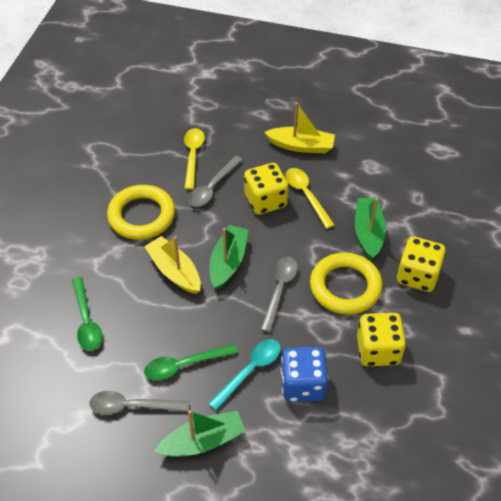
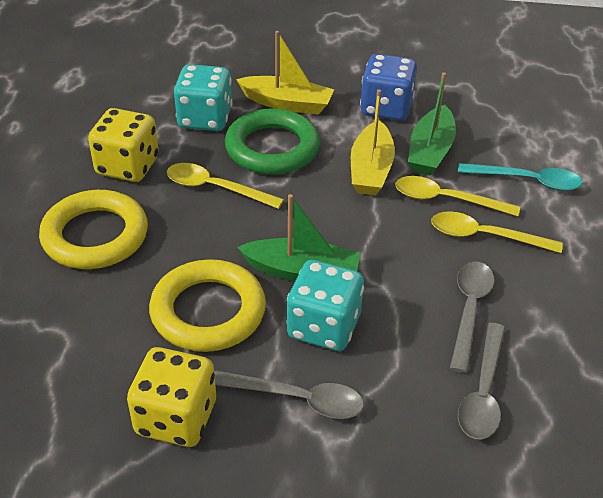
green boat: [154,410,246,457] [210,225,248,290] [355,198,386,260] = 3 -> [237,194,360,281] [408,73,456,176] = 2
green ring: none = 0 -> [225,108,320,174] = 1
green spoon: [72,277,103,350] [144,344,238,380] = 2 -> none = 0
turquoise dice: none = 0 -> [174,64,233,131] [287,260,364,351] = 2
yellow dice: [244,163,289,215] [357,313,406,366] [397,236,446,292] = 3 -> [88,108,159,182] [127,347,216,447] = 2
yellow spoon: [184,128,205,190] [285,168,335,229] = 2 -> [167,163,284,209] [395,176,520,216] [431,211,563,253] = 3

